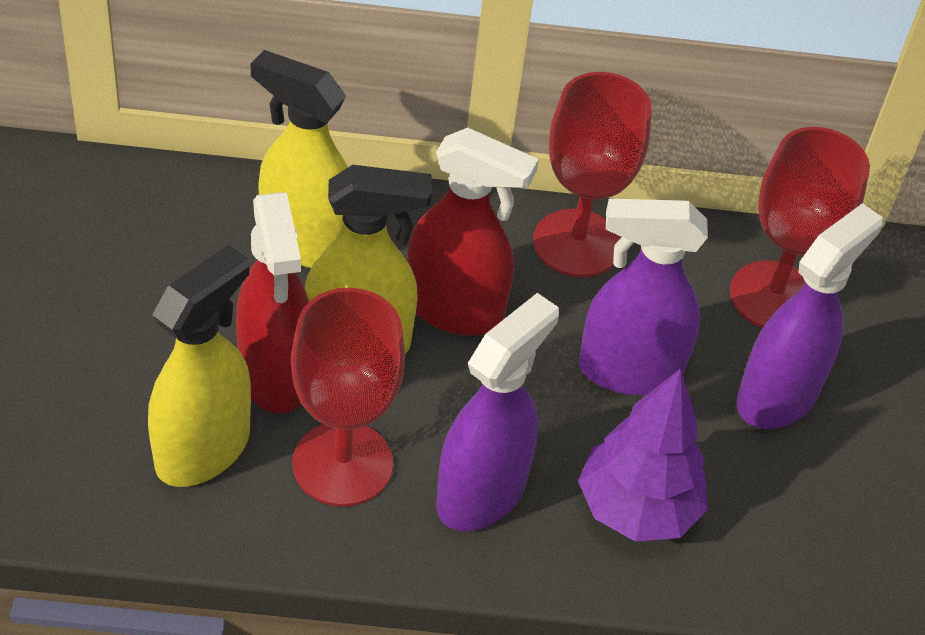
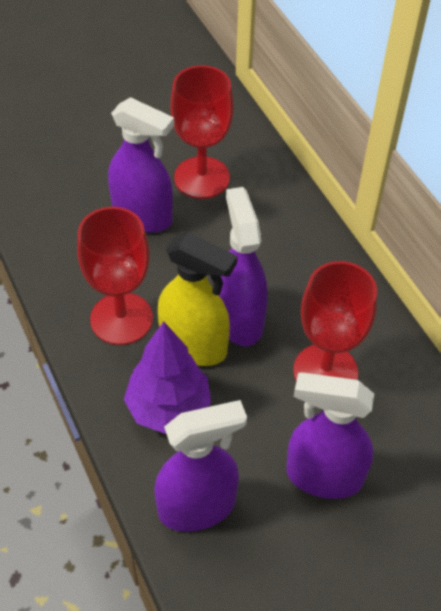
purple spray bottle: [436,293,559,531] [579,198,708,395] [736,203,883,429] = 3 -> [108,97,174,233] [154,400,247,532] [219,187,268,346] [286,372,374,499] = 4
red spray bottle: [236,192,309,413] [407,128,539,336] = 2 -> none = 0
yellow spray bottle: [148,245,251,487] [251,50,348,268] [305,165,432,354] = 3 -> [158,232,237,366] = 1

